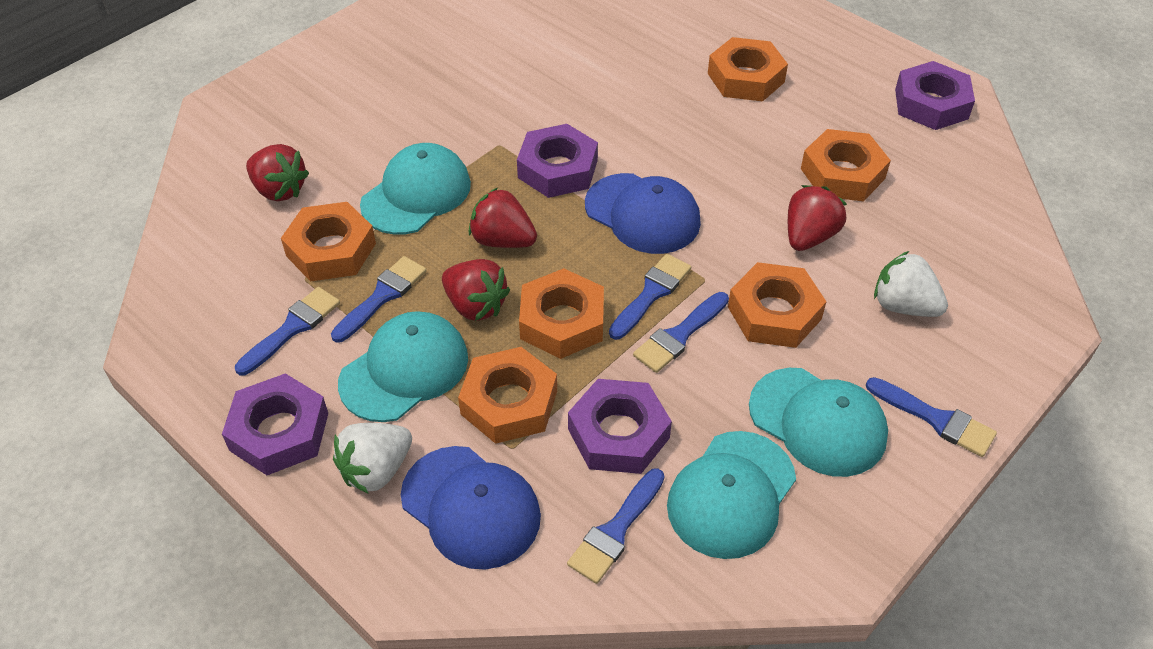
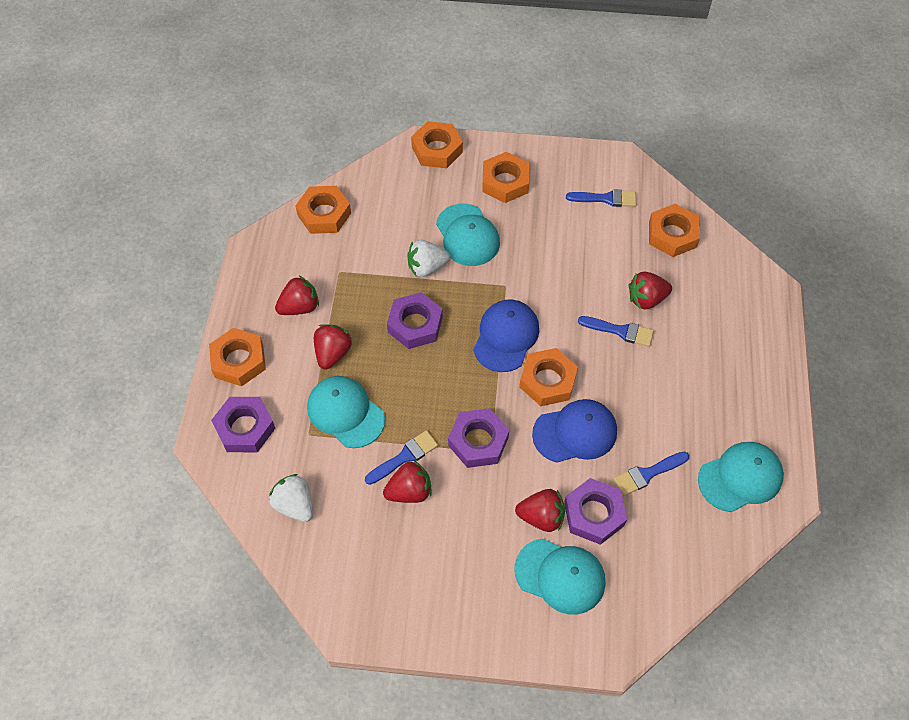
blue brush: [235,287,340,375] [331,256,427,343] [567,468,664,584] [609,254,691,340] [633,292,729,373] [866,377,997,457] = 6 -> [365,430,438,485] [566,189,636,207] [578,316,654,347] [614,451,689,496] = 4
red strawberry: [246,144,309,201] [442,259,510,321] [468,188,537,248] [788,185,847,251] = 4 -> [275,276,319,315] [314,324,352,370] [383,461,432,503] [515,489,565,532] [629,272,672,309] = 5

